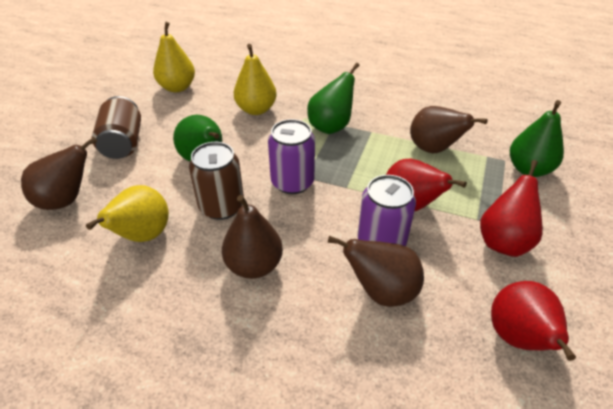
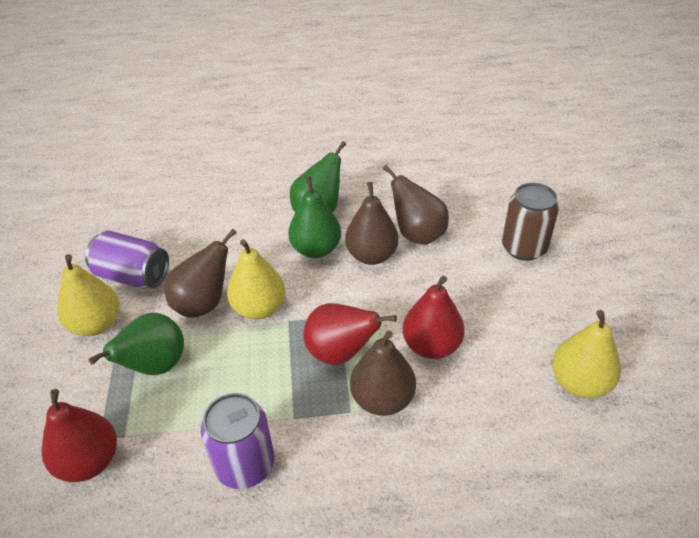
brown can: [92,96,141,159] [189,142,244,220] = 2 -> [502,183,559,261] = 1

